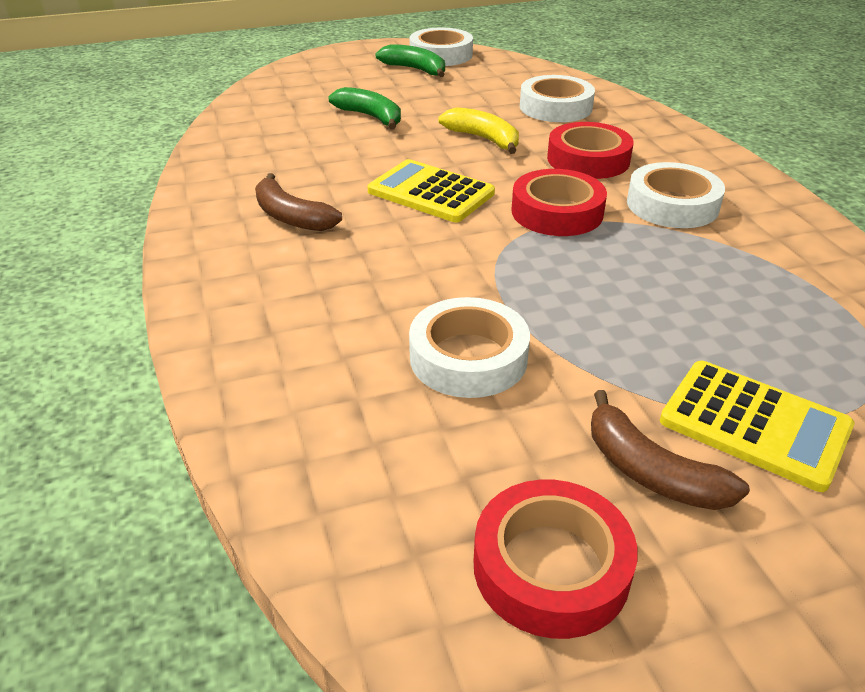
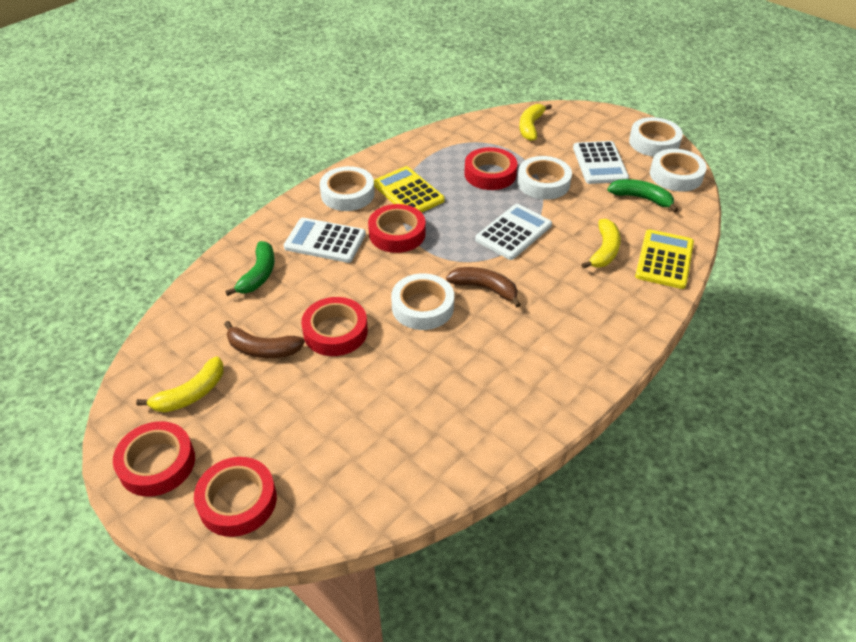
red tape: [474,480,638,639] [511,169,607,236] [547,122,634,179] = 3 -> [113,421,195,497] [194,457,277,537] [301,297,368,356] [368,204,426,253] [464,147,517,190] = 5
white calculator: none = 0 -> [284,218,366,263] [475,204,552,260] [573,141,629,184] = 3
white tape: [409,297,530,398] [410,27,473,66] [520,75,595,122] [627,162,725,228] = 4 -> [320,166,375,211] [391,273,454,330] [517,156,572,200] [629,117,683,157] [650,149,707,192] = 5
yellow banana: [438,107,519,154] = 1 -> [136,356,224,413] [519,104,552,141] [581,219,621,269] = 3

